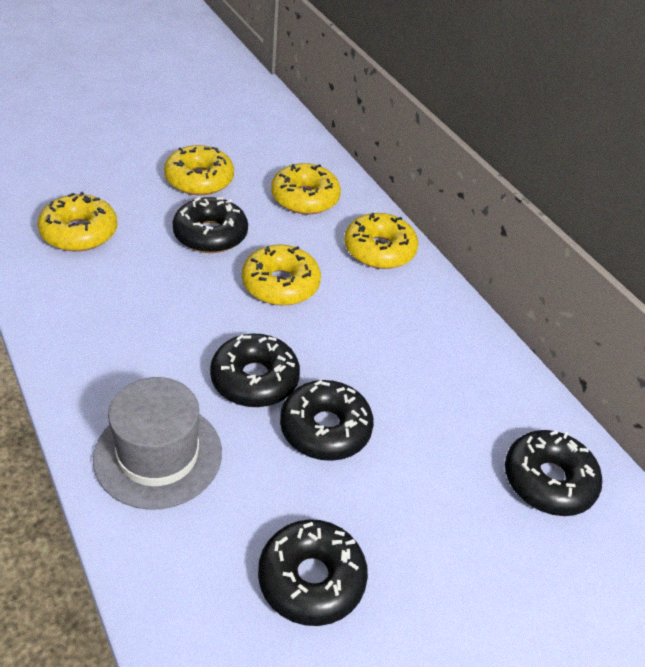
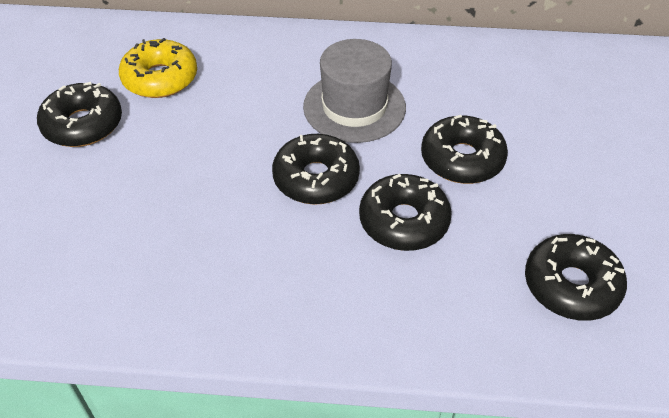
yellow donut: [37,192,117,251] [164,145,234,195] [242,244,321,306] [271,163,341,214] [344,213,418,269] = 5 -> [119,38,197,98] = 1

